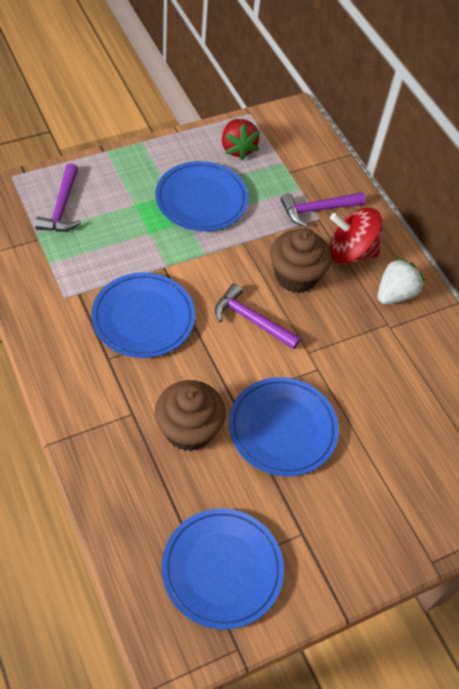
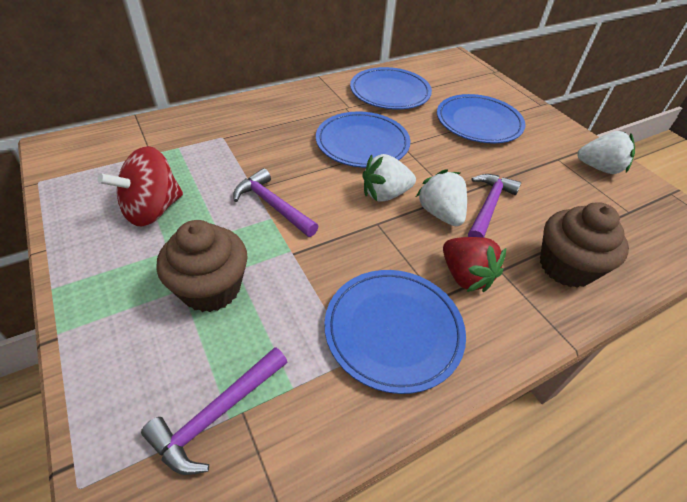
white strawberry: [377,257,425,304] = 1 -> [363,154,416,202] [416,169,467,226] [577,131,635,174] = 3

